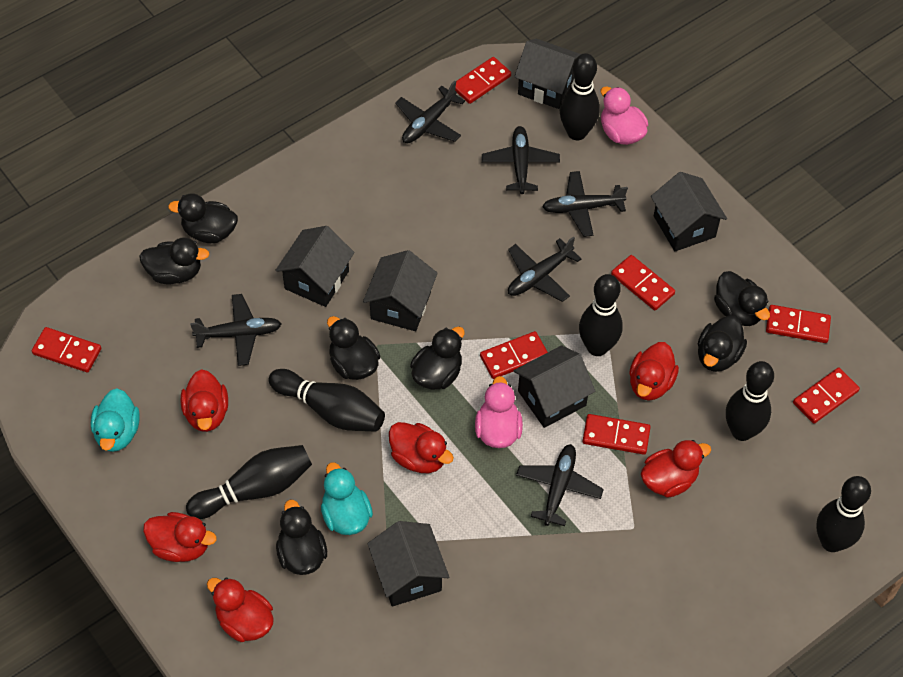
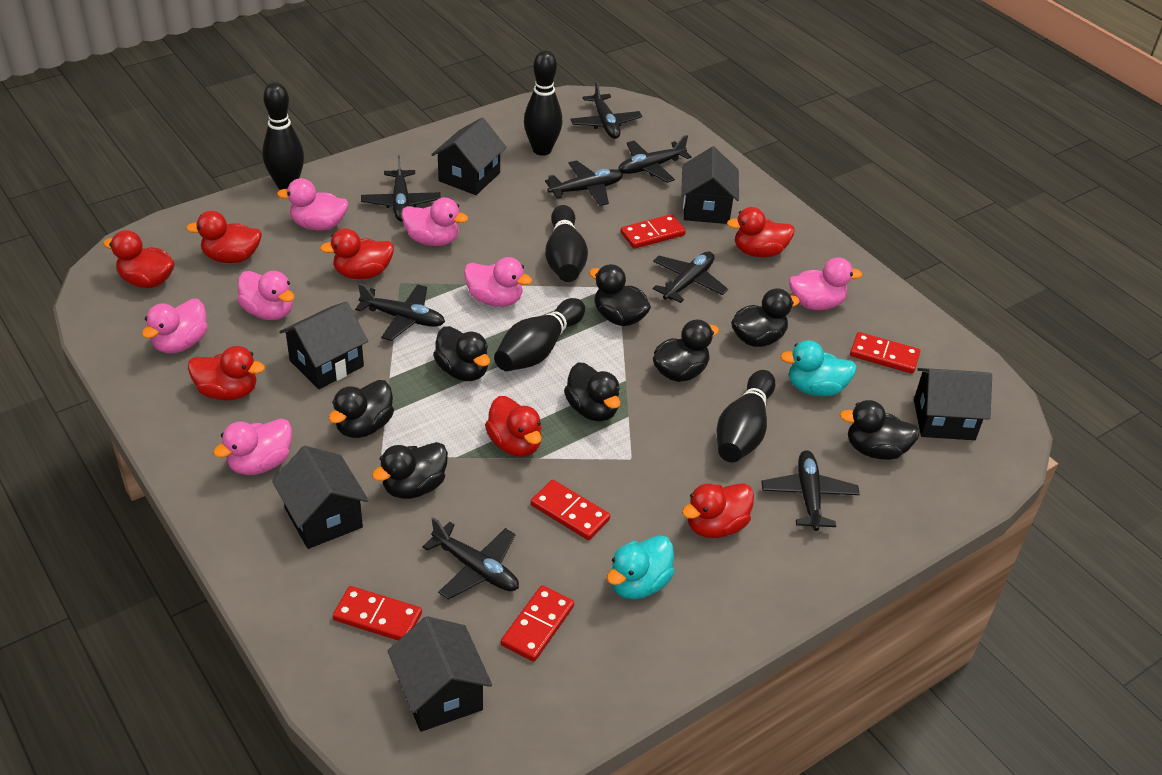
black bowling pin: [186,445,312,519] [269,369,385,432] [560,53,600,140] [579,274,623,356] [726,361,774,441] [816,476,871,552] = 6 -> [262,82,304,190] [494,298,585,371] [524,50,563,156] [545,205,588,282] [716,370,775,462] = 5
black duck: [139,237,209,284] [168,193,238,243] [276,500,327,575] [327,316,380,380] [410,327,465,390] [698,315,747,372] [714,271,770,326] = 7 -> [329,380,394,438] [372,442,448,499] [433,326,490,381] [564,363,621,422] [589,264,651,326] [653,319,719,382] [731,288,800,347] [840,400,920,460] = 8
black plane: [190,294,281,366] [395,81,465,143] [482,126,560,194] [508,236,581,302] [516,444,604,526] [542,171,628,237] = 6 -> [355,283,445,341] [361,155,441,222] [422,517,519,600] [545,160,623,206] [571,81,642,139] [618,135,692,183] [653,251,728,303] [761,450,860,531] = 8
pink duck: [475,376,523,448] [601,86,648,145] = 2 -> [142,299,208,353] [213,419,292,475] [237,271,295,320] [277,178,348,230] [401,198,468,246] [464,257,532,307] [789,257,862,310] = 7
red domino: [32,327,101,372] [455,57,511,104] [480,331,548,379] [583,414,651,455] [611,255,675,311] [766,305,831,343] [793,367,860,424] = 7 -> [333,586,422,641] [501,585,574,662] [531,480,610,540] [620,214,686,249] [850,332,920,374] = 5
red duck: [143,512,217,562] [181,369,228,432] [207,578,274,642] [389,422,454,473] [629,342,679,400] [641,440,711,498] = 6 -> [103,230,174,288] [186,211,262,263] [188,346,265,400] [320,228,394,279] [485,396,542,457] [682,483,754,538] [727,207,795,257] = 7

